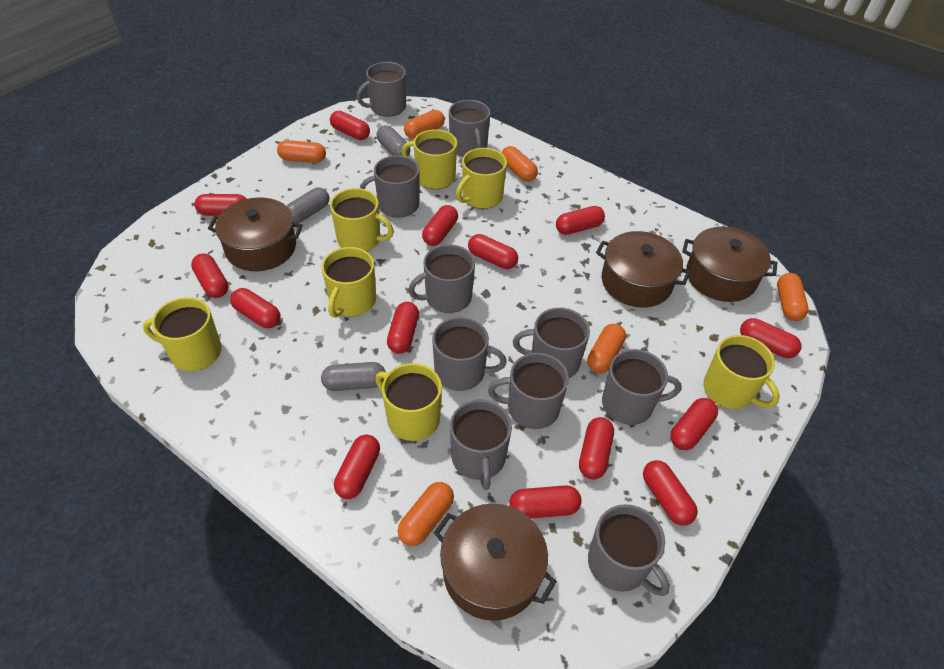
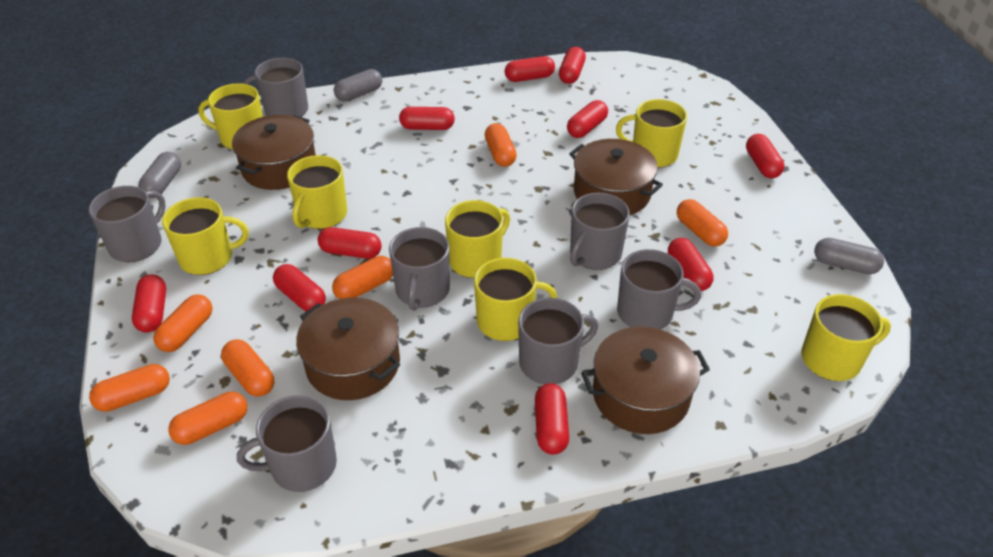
grey mug: [357,62,406,117] [360,155,420,218] [408,244,475,313] [432,317,507,391] [449,100,490,156] [450,400,512,490] [488,353,569,429] [513,308,590,378] [588,504,670,596] [602,349,682,425] = 10 -> [89,186,166,262] [237,395,337,492] [243,58,308,117] [389,227,450,311] [518,298,598,384] [570,193,630,270] [617,249,701,329] = 7
orange capsule: [277,140,326,163] [398,482,454,546] [404,110,445,139] [501,146,538,182] [587,324,626,373] [777,273,809,321] = 6 -> [89,364,170,412] [153,295,212,352] [168,392,247,445] [221,339,274,397] [332,256,393,299] [485,123,517,167] [677,199,728,247] = 7
red capsule: [191,254,228,298] [194,194,247,216] [230,288,281,328] [330,111,370,140] [334,435,380,499] [387,302,419,354] [422,205,458,246] [468,234,518,269] [509,485,582,519] [556,206,605,235] [579,417,614,479] [643,460,698,526] [670,398,718,450] [740,318,801,358] = 14 -> [132,274,166,333] [273,264,326,311] [318,227,382,259] [399,107,455,130] [505,56,555,82] [535,383,569,455] [559,47,586,84] [567,100,608,138] [668,238,714,291] [746,134,784,179] = 10

